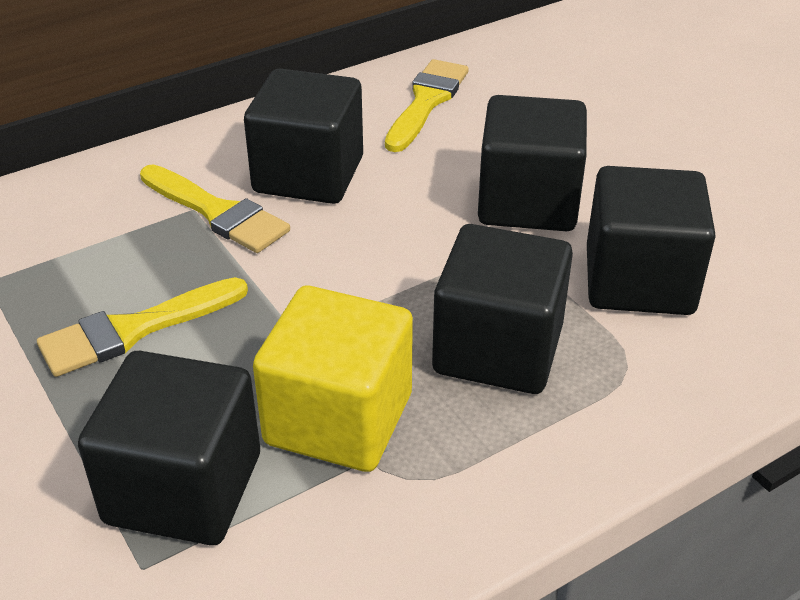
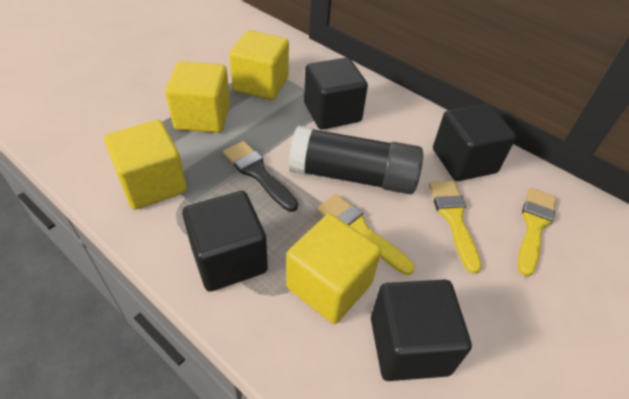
black brush: none = 0 -> [223,141,298,212] = 1
black cube: [78,351,260,545] [244,69,363,204] [432,224,573,394] [478,95,587,231] [587,166,716,315] = 5 -> [182,191,268,292] [304,58,368,130] [371,280,472,381] [433,104,516,181] = 4
black glue stick: none = 0 -> [289,126,423,194] = 1
yellow cube: [253,286,413,472] = 1 -> [104,120,187,209] [165,61,230,133] [229,30,289,100] [286,214,381,324] = 4

